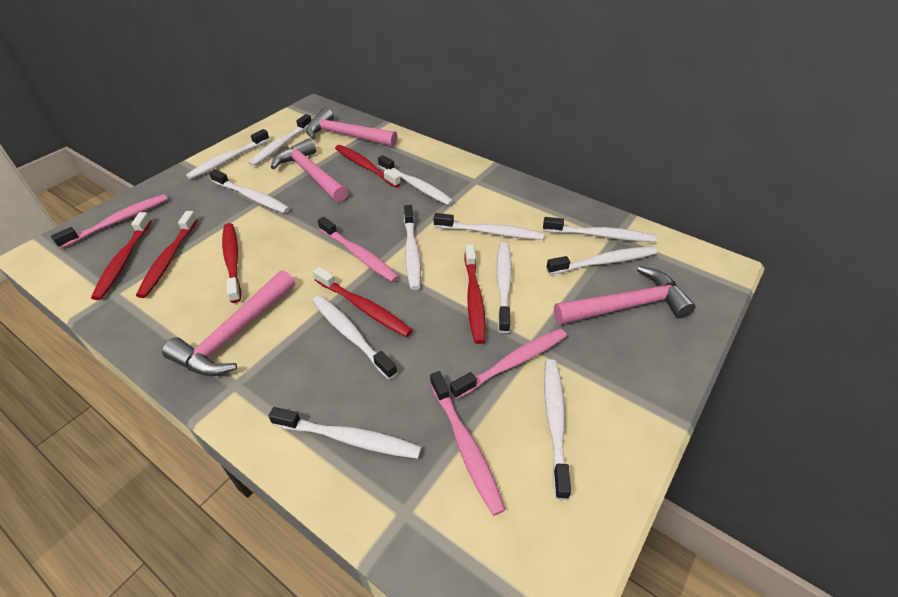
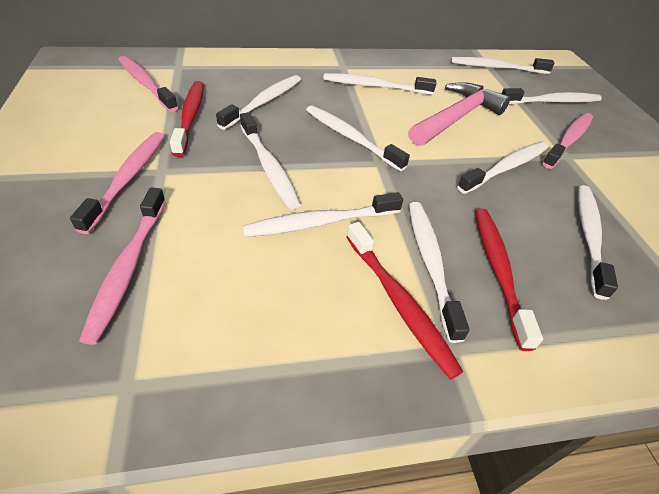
pink hammer: [162,270,295,376] [271,138,348,202] [306,108,397,147] [554,266,696,325] = 4 -> [409,82,510,146] = 1
red toothbrush: [91,212,152,300] [136,211,197,298] [222,223,241,303] [313,267,413,337] [335,145,401,188] [464,244,486,344] = 6 -> [170,81,204,157] [346,222,463,380] [475,209,543,351] = 3
white toothbrush: [186,129,270,179] [209,169,290,213] [248,114,311,166] [269,407,421,459] [312,295,397,379] [378,155,454,206] [404,205,421,290] [434,213,544,240] [496,242,512,333] [543,217,656,242] [544,359,571,500] [546,246,657,275] = 12 -> [216,75,301,130] [240,112,301,209] [242,192,403,237] [306,105,410,171] [323,73,436,95] [409,202,470,343] [451,57,554,74] [457,141,549,194] [502,88,602,104] [578,185,618,300] = 10

